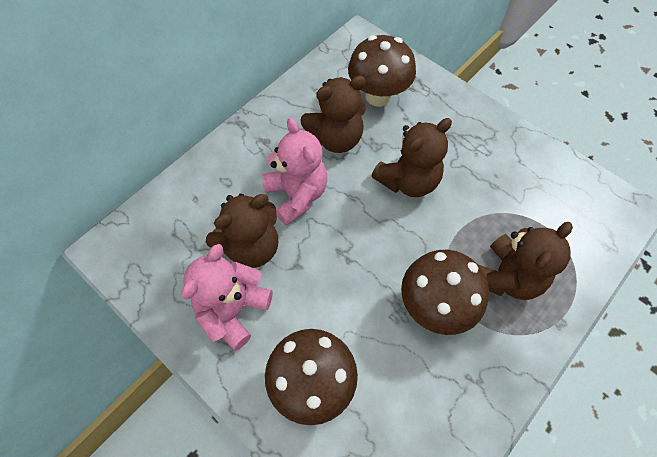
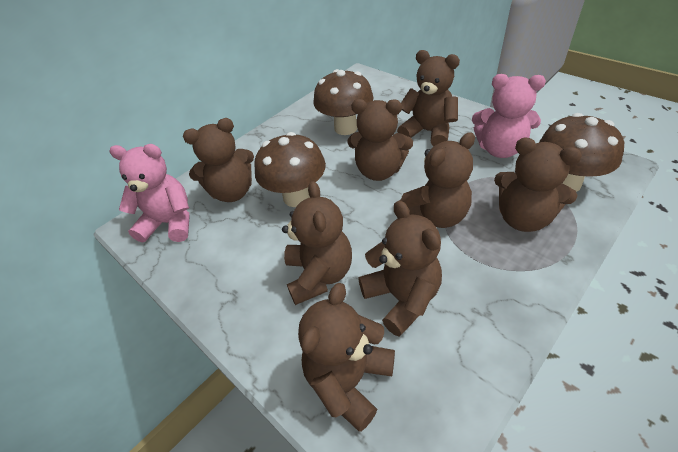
brown teddy bear: [206,193,278,268] [300,76,366,153] [371,118,452,197] [478,222,573,300] = 4 -> [183,118,254,202] [282,181,352,305] [298,283,395,432] [347,99,413,181] [359,201,442,337] [397,50,460,146] [400,132,475,228] [494,138,582,232] = 8

